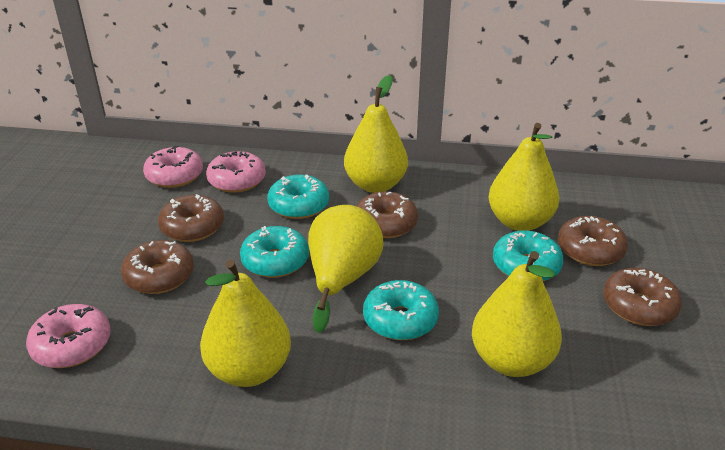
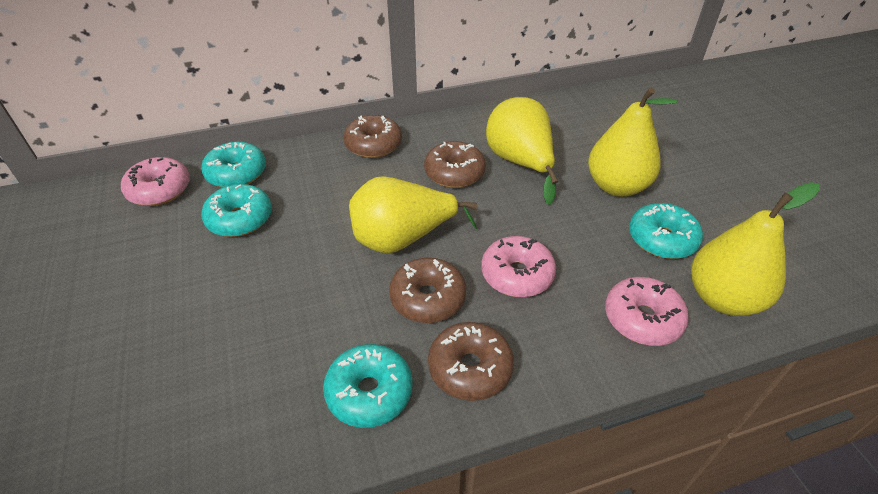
brown donut: [121,240,194,294] [158,194,224,242] [357,191,418,238] [558,216,628,266] [603,268,682,326] = 5 -> [343,115,402,158] [389,258,466,323] [424,141,486,188] [428,322,514,401] = 4
yellow pear: [200,260,291,387] [308,205,384,333] [344,75,408,193] [472,251,562,377] [488,123,559,231] = 5 -> [349,176,477,254] [486,97,558,205] [588,87,677,197] [691,182,820,316] = 4

